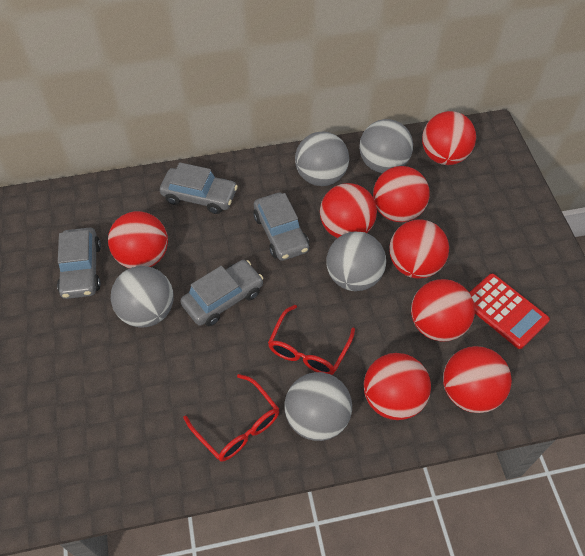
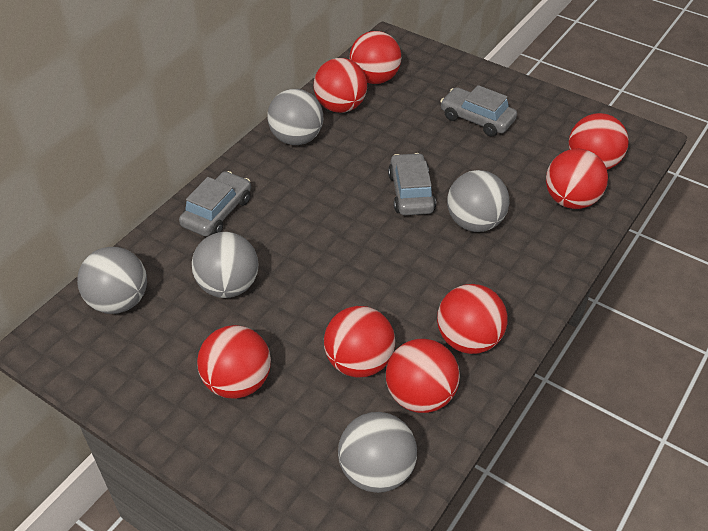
grey car: [57,227,101,299] [160,162,238,214] [180,260,263,326] [253,193,309,261] = 4 -> [179,171,251,237] [388,153,436,215] [440,85,517,137] = 3
red calculator: [469,274,550,349] = 1 -> none = 0
red glasses: [183,374,279,462] [268,305,355,375] = 2 -> none = 0

